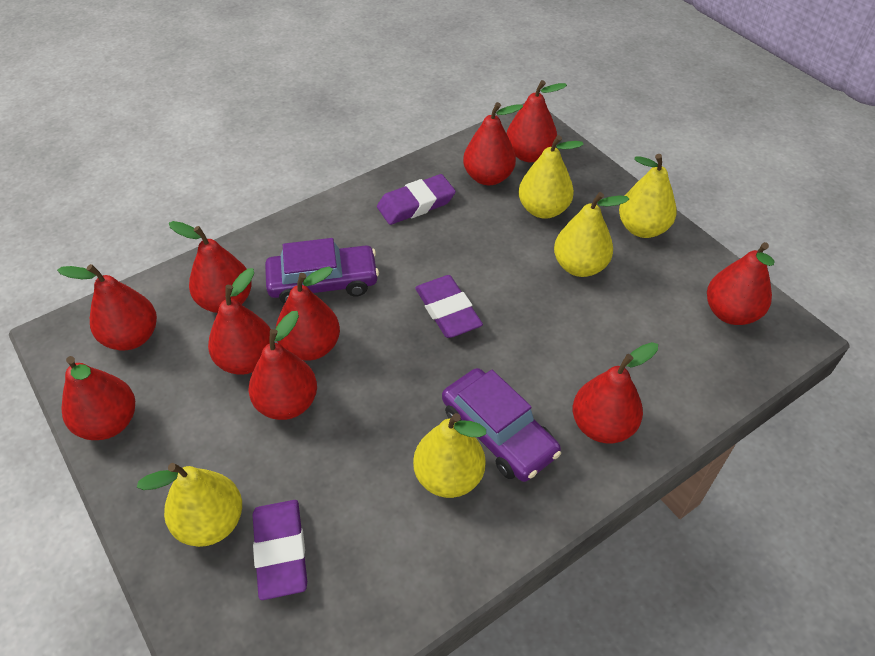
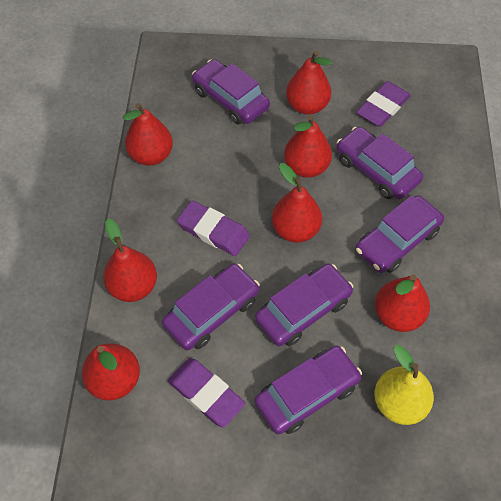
purple car: [265,238,379,304] [442,368,561,482] = 2 -> [162,264,260,351] [192,59,270,124] [254,346,362,435] [255,264,353,347] [336,127,423,199] [355,195,444,273] = 6
red pear: [57,264,157,350] [61,356,135,440] [169,221,252,313] [208,268,271,375] [249,311,317,420] [275,267,340,361] [463,102,523,185] [506,80,567,163] [573,342,658,443] [707,242,775,325] = 10 -> [82,343,140,400] [103,218,157,302] [123,103,173,166] [272,163,322,242] [284,115,332,178] [286,51,332,115] [375,274,430,332] = 7
yellow pear: [137,463,242,547] [413,413,486,498] [518,135,584,219] [554,192,629,277] [619,154,677,238] = 5 -> [374,345,434,425] = 1

